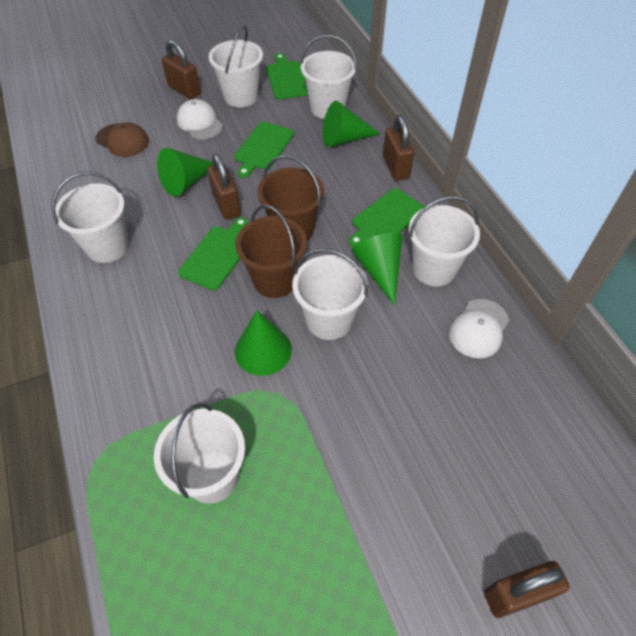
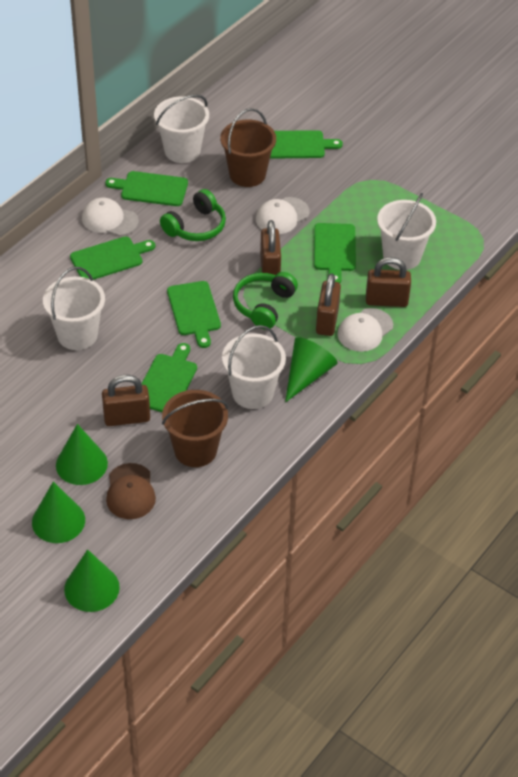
green cutting board: [178,217,248,290] [234,122,294,178] [266,53,308,100] [349,188,425,247] = 4 -> [70,236,155,280] [105,171,188,206] [142,343,197,412] [167,281,221,348] [270,130,343,159] [314,223,356,283] = 6
green headphones: none = 0 -> [160,189,226,241] [233,272,298,330] = 2
white bucket: [52,172,129,263] [154,403,245,504] [209,25,263,107] [292,249,368,340] [300,35,357,119] [409,196,480,286] = 6 -> [43,267,105,350] [154,95,209,163] [222,325,286,409] [377,193,436,270] = 4
white cap: [177,99,223,140] [449,299,509,358] = 2 -> [82,198,139,236] [256,197,310,234] [338,308,393,352] = 3

